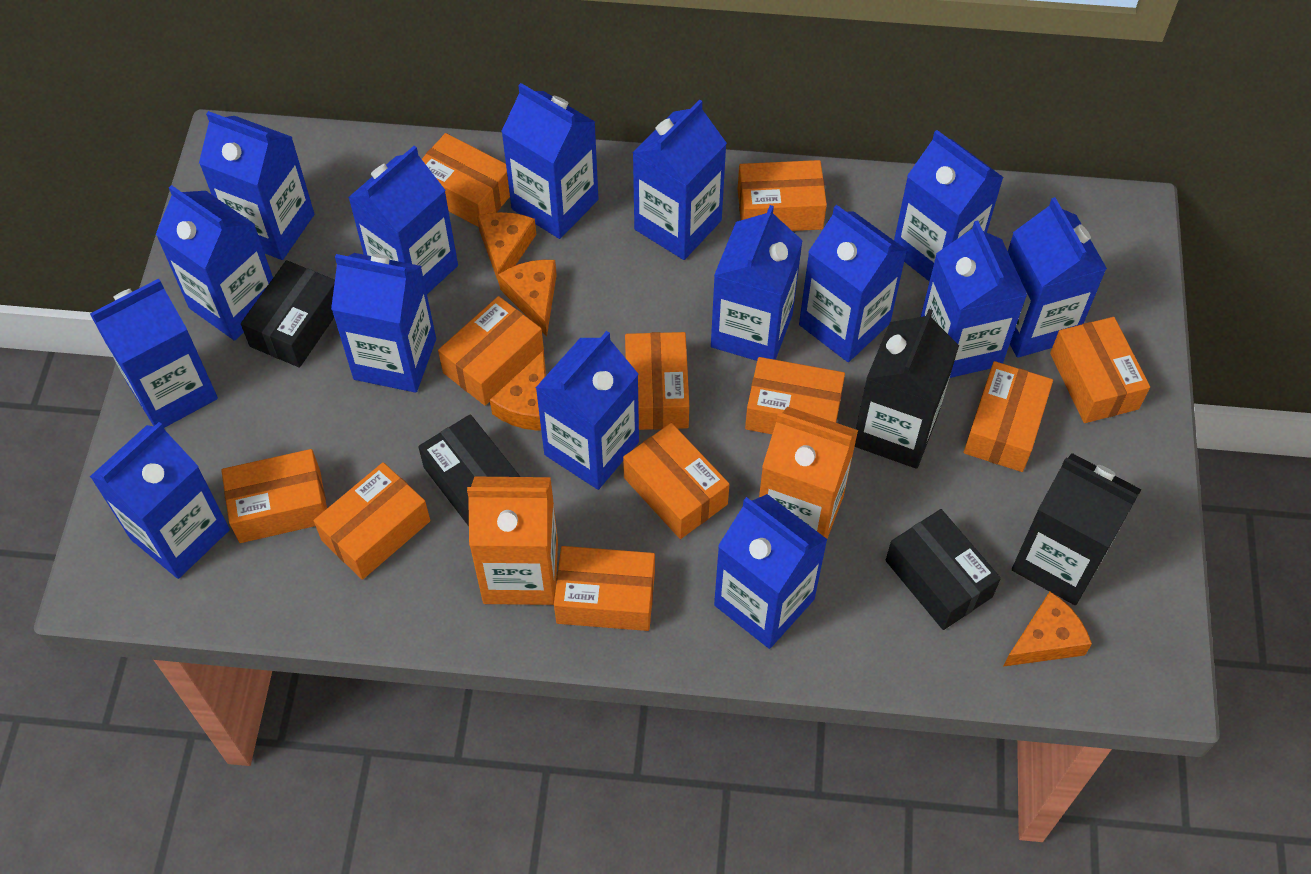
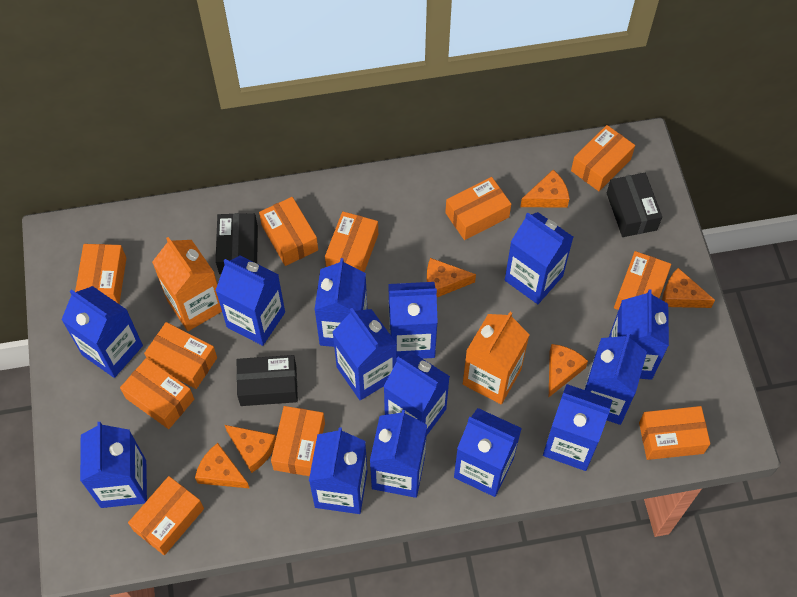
black carton: [855,309,959,469] [1012,453,1142,605] = 2 -> none = 0
blue carton: [90,279,218,428] [90,422,230,579] [155,185,273,341] [199,111,314,260] [331,253,436,393] [348,146,458,294] [501,83,598,239] [536,331,639,490] [633,100,727,260] [711,205,803,361] [714,494,828,649] [799,205,907,362] [894,130,1004,282] [921,221,1027,378] [1008,197,1107,358] = 15 -> [61,286,143,378] [80,422,147,508] [215,256,285,346] [309,427,367,514] [314,258,367,347] [332,308,397,400] [370,410,427,498] [384,351,450,436] [388,282,438,359] [454,408,522,497] [505,212,573,304] [543,384,612,471] [584,333,647,425] [609,289,669,380] = 14
orange cheese: [477,212,536,286] [490,350,546,431] [498,260,557,336] [1003,592,1092,667] = 4 -> [195,443,250,489] [225,425,276,473] [427,258,476,297] [520,170,569,208] [549,344,588,397] [662,268,715,308] = 6

